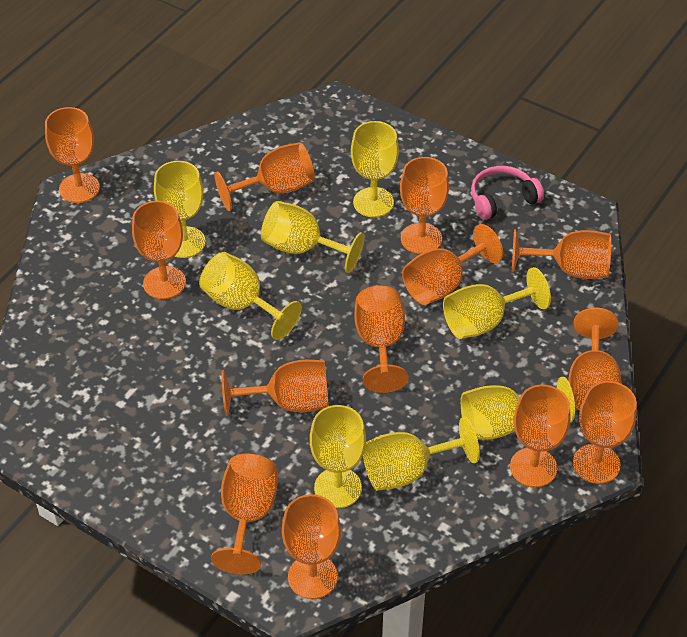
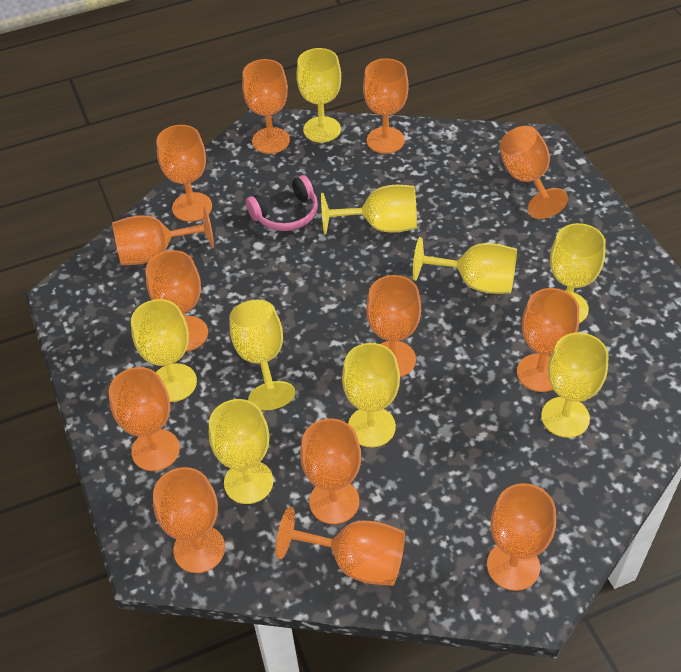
yellow goblet: [154,161,206,258] [199,252,302,340] [261,201,365,273] [310,405,366,508] [351,121,399,217] [363,417,480,490] [443,267,551,339] [461,377,575,440] = 8 -> [131,299,197,402] [209,399,273,504] [229,300,295,410] [296,48,341,142] [321,185,417,235] [342,343,400,447] [413,237,517,294] [541,332,609,438] [550,223,606,323] = 9

